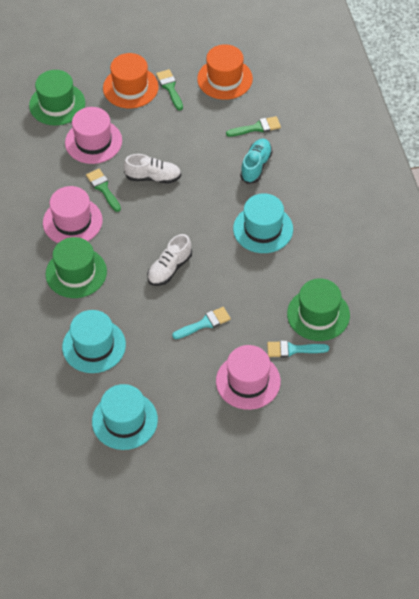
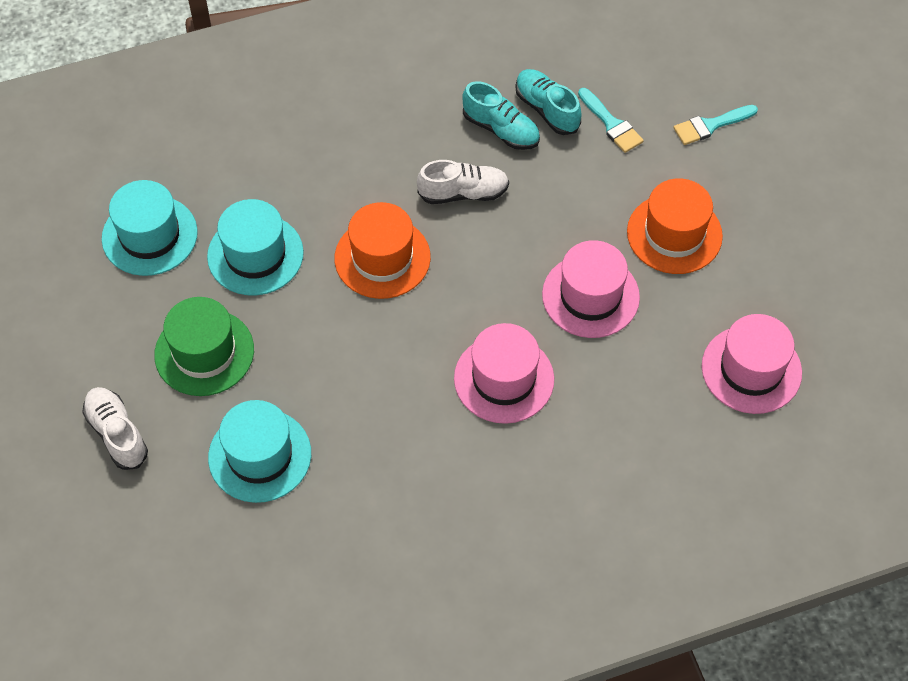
green brush: [86,169,121,212] [156,69,183,110] [226,116,281,137] = 3 -> none = 0
green hat: [29,70,85,126] [46,237,107,298] [287,278,350,341] = 3 -> [154,297,254,396] = 1
turquoise shoe: [240,139,272,184] = 1 -> [462,81,540,150] [515,69,582,135] = 2

